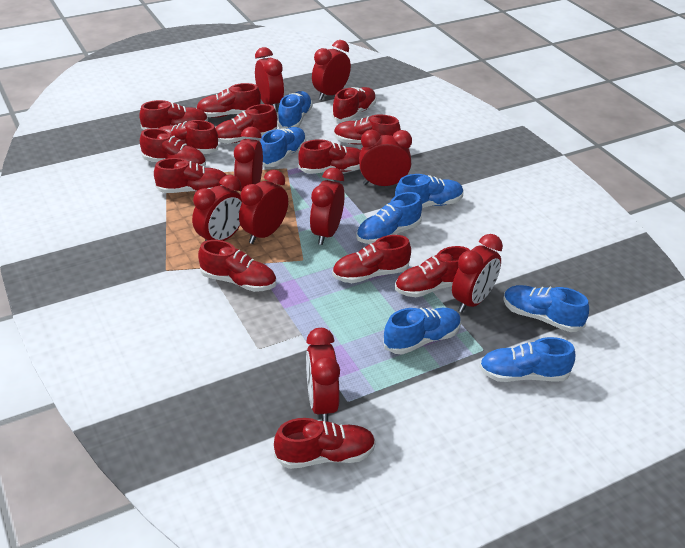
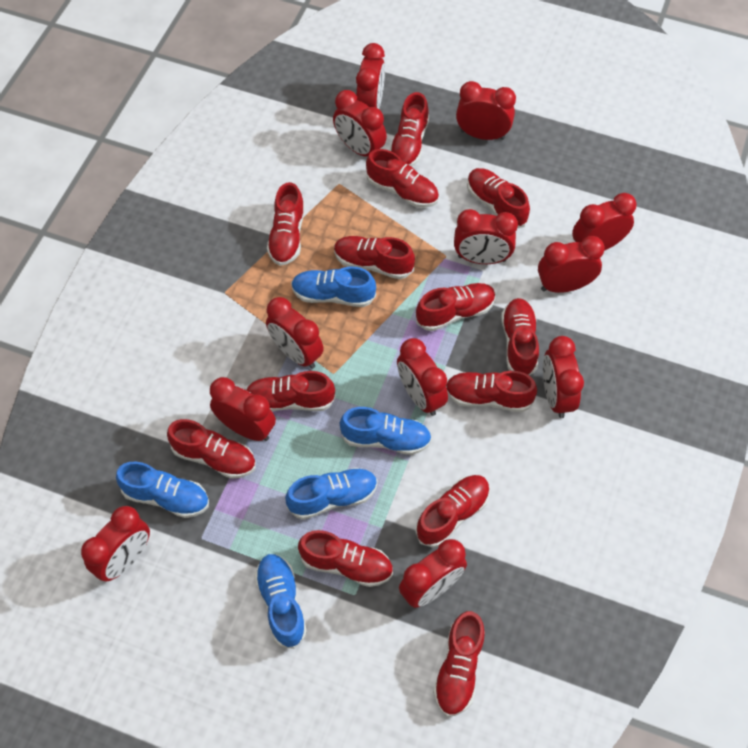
blue shoe: [260,127,306,167] [277,91,313,129] [356,192,422,244] [383,308,461,354] [395,174,464,208] [479,337,575,382] [503,285,589,332] = 7 -> [116,462,209,518] [254,554,307,649] [285,467,378,520] [291,267,376,307] [340,407,432,455] = 5
red clock: [192,175,242,241] [234,126,263,191] [239,170,288,244] [255,47,284,111] [306,328,340,422] [310,168,345,245] [312,40,351,100] [359,130,412,186] [452,234,503,313] = 9 -> [81,506,150,581] [210,377,276,441] [266,297,324,369] [333,90,387,157] [356,43,385,109] [397,338,448,416] [399,539,467,608] [454,209,518,264] [456,81,516,140] [538,236,605,293] [543,336,584,418] [572,193,636,251] = 12

